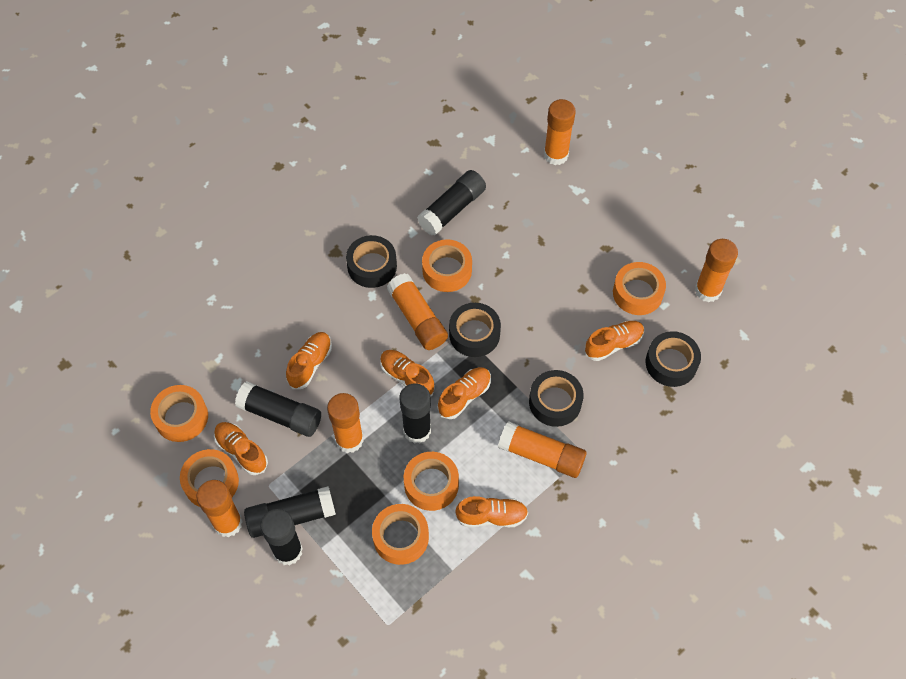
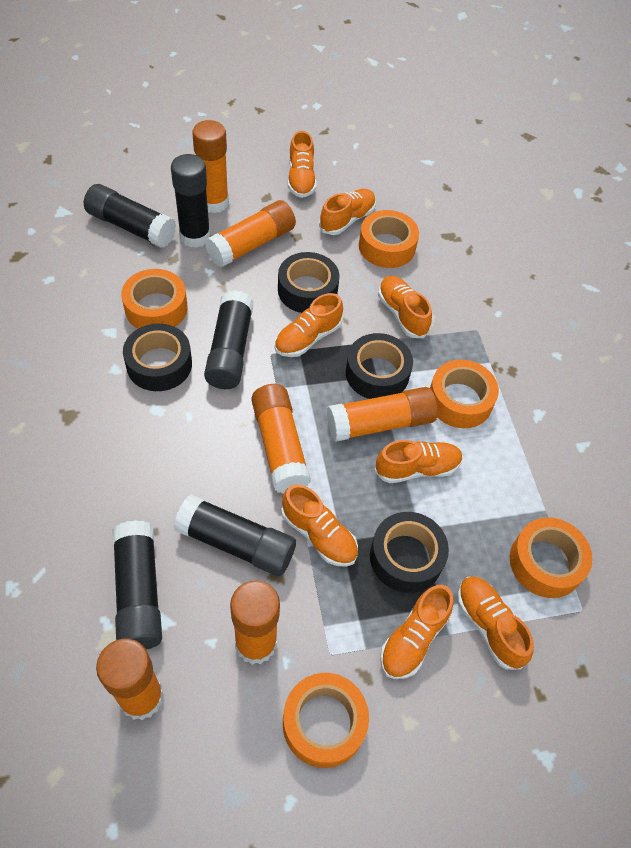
orange shoe: [214,422,268,475] [286,332,332,389] [380,350,435,397] [437,367,491,419] [455,496,528,527] [585,321,644,361] = 6 -> [275,293,343,357] [281,484,358,567] [288,131,316,198] [319,189,376,235] [375,440,463,483] [378,276,432,338] [380,585,454,679] [457,576,534,670] = 8
orange tape: [150,385,208,442] [180,449,239,507] [372,504,429,565] [404,452,459,511] [422,239,472,292] [613,262,666,315] = 6 -> [121,269,188,329] [283,673,369,768] [359,210,419,268] [430,360,499,428] [510,517,593,598] = 5

